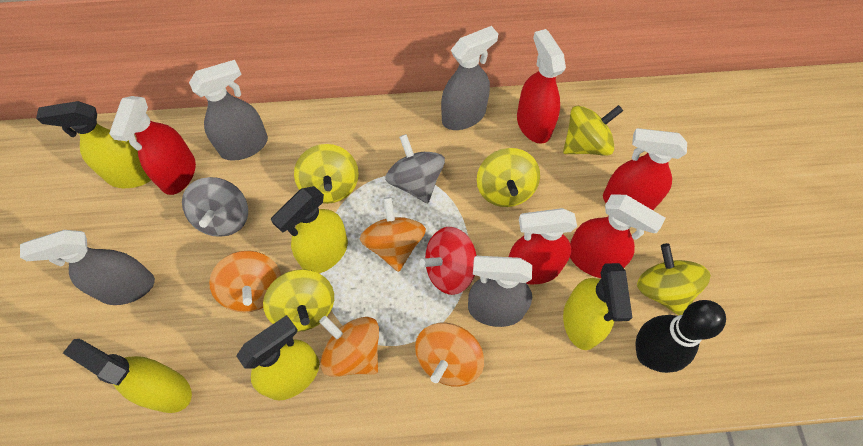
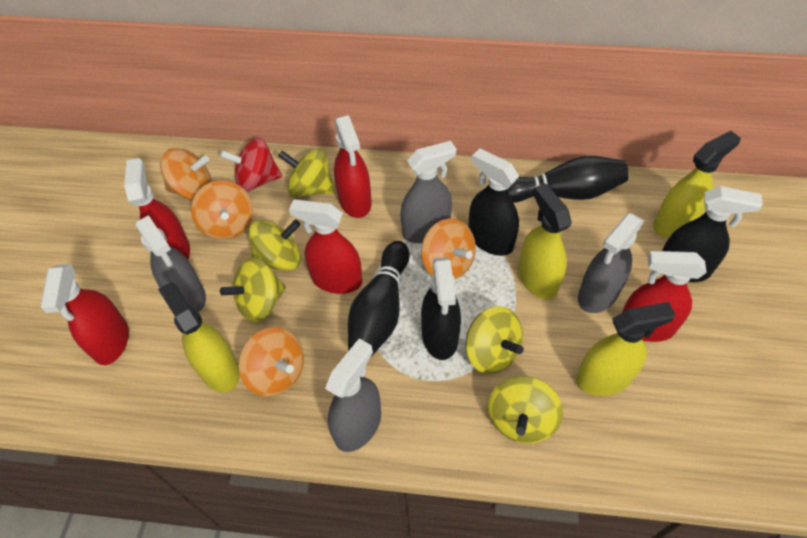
black bowling pin: [636,300,726,373] = 1 -> [348,241,410,358] [508,156,629,203] = 2
black spray bottle: none = 0 -> [421,257,461,360] [469,149,519,256] [662,186,763,282] = 3
grey spinning top: [182,177,248,237] [385,134,445,203] = 2 -> none = 0
yellow spray bottle: [36,101,151,188] [63,339,192,413] [236,315,319,400] [271,186,348,273] [563,263,633,350] = 5 -> [158,282,240,392] [518,183,572,300] [576,302,676,396] [654,131,741,238] = 4

